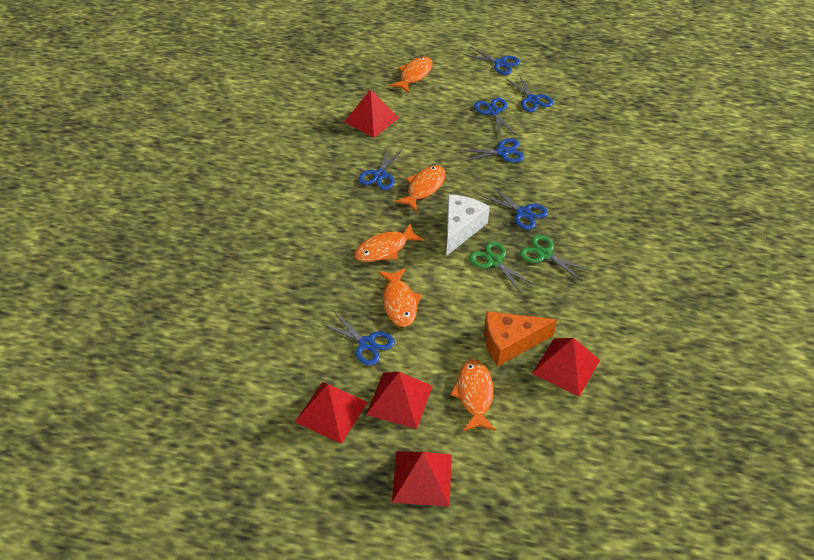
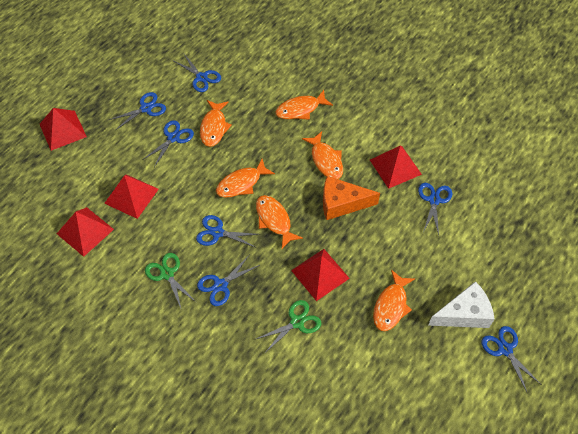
orange fish: [354,224,424,262] [378,268,422,327] [389,57,433,93] [395,165,446,212] [450,359,496,432] = 5 -> [200,100,232,147] [216,159,275,198] [256,195,303,249] [275,90,333,120] [302,131,343,179] [373,270,415,331] = 6

